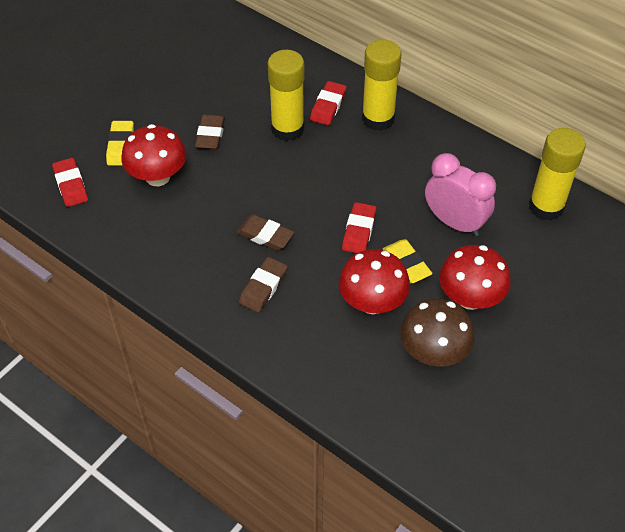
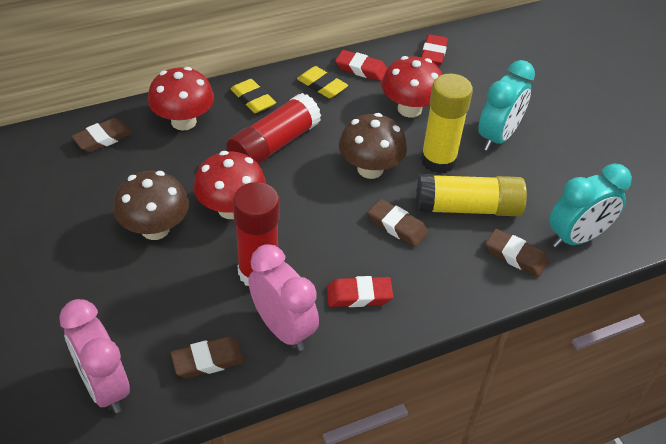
brown eraser: [195,114,225,149] [236,214,294,250] [239,257,288,313] = 3 -> [71,118,133,152] [171,337,244,378] [368,199,428,247] [486,229,548,277] = 4
brown mushroom: [400,298,475,367] = 1 -> [113,171,189,240] [339,113,407,179] = 2
pink clock: [425,153,496,236] = 1 -> [59,299,130,413] [248,244,319,351] = 2
red glue stick: none = 0 -> [226,93,321,165] [233,182,280,286] = 2
turquoise clock: none = 0 -> [478,60,535,151] [550,164,632,248] = 2
yellow glue stick: [268,50,305,141] [362,40,401,131] [529,128,586,221] = 3 -> [416,174,527,216] [421,73,473,174] = 2

